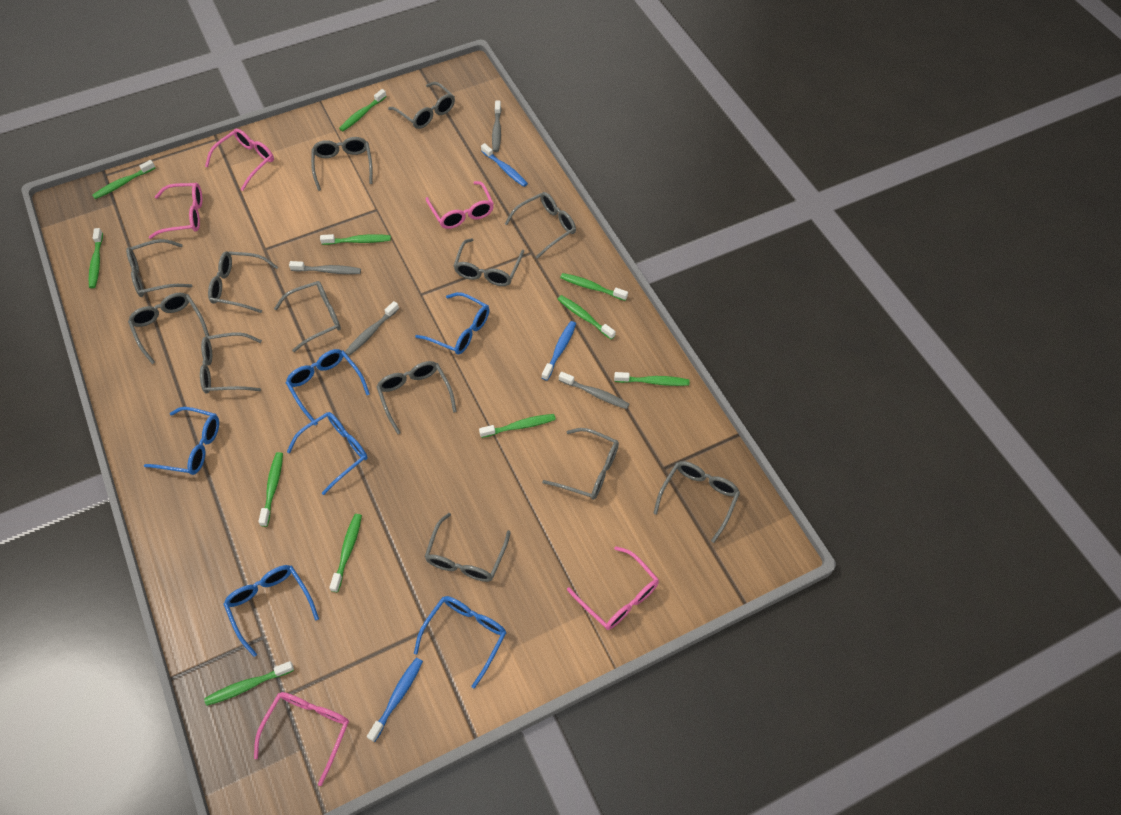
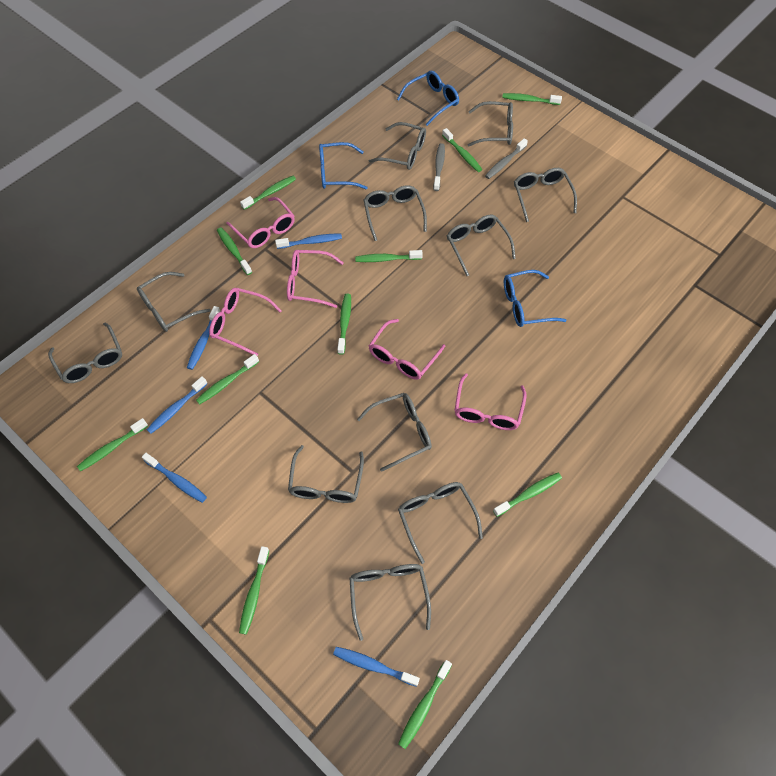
blue glasses: [144,407,219,475] [223,565,319,657] [285,349,370,426] [287,412,368,495] [414,596,506,688] [415,292,490,355] = 6 -> [319,142,368,189] [397,71,459,126] [504,270,567,327] = 3
blue toothbrush: [367,657,423,742] [481,143,528,187] [542,321,576,381] = 3 -> [142,453,207,503] [147,376,208,434] [187,306,221,370] [275,233,342,249] [333,647,420,687] = 5
grey glasses: [126,239,192,297] [128,293,209,364] [200,332,262,393] [208,251,278,313] [274,281,341,352] [311,137,373,191] [376,361,457,434] [388,82,455,129] [424,513,511,582] [454,238,524,286] [505,192,576,259] [542,428,619,500] [653,461,740,543] = 13 -> [48,322,122,383] [137,272,211,332] [288,445,364,503] [349,564,431,641] [357,393,432,472] [364,185,427,241] [369,122,426,170] [398,482,483,564] [447,215,516,276] [467,101,513,147] [514,168,577,222] = 11
grey toothbrush: [289,261,361,274] [345,301,399,356] [492,101,501,152] [559,372,629,409] = 4 -> [433,143,445,191] [485,138,528,179] = 2

